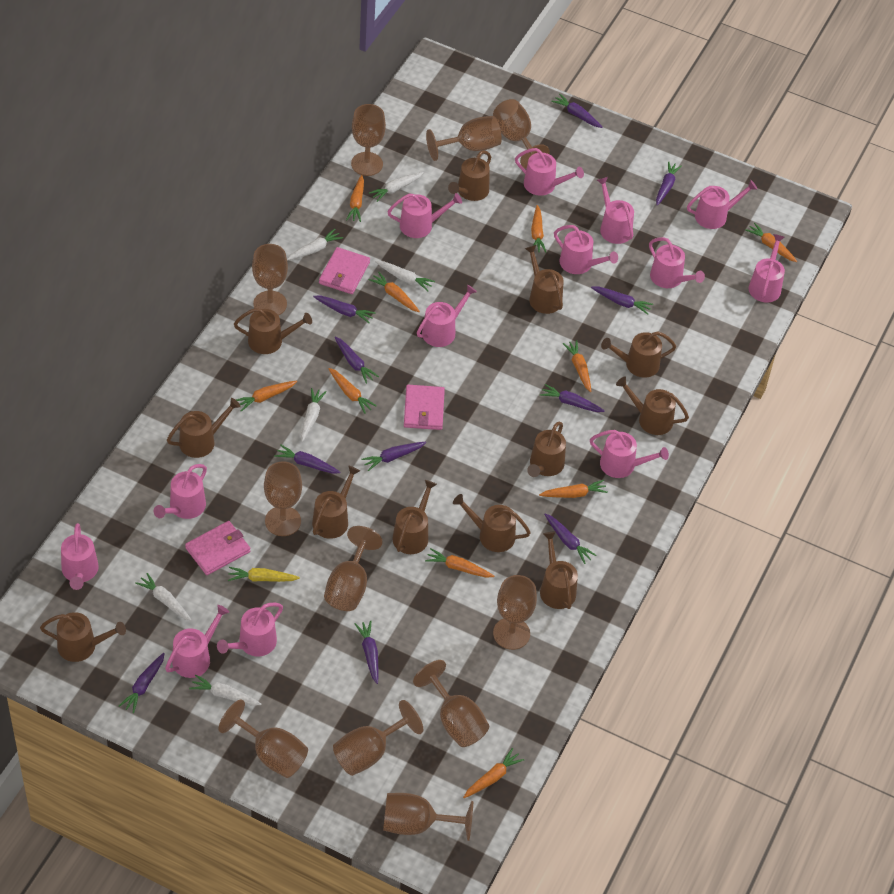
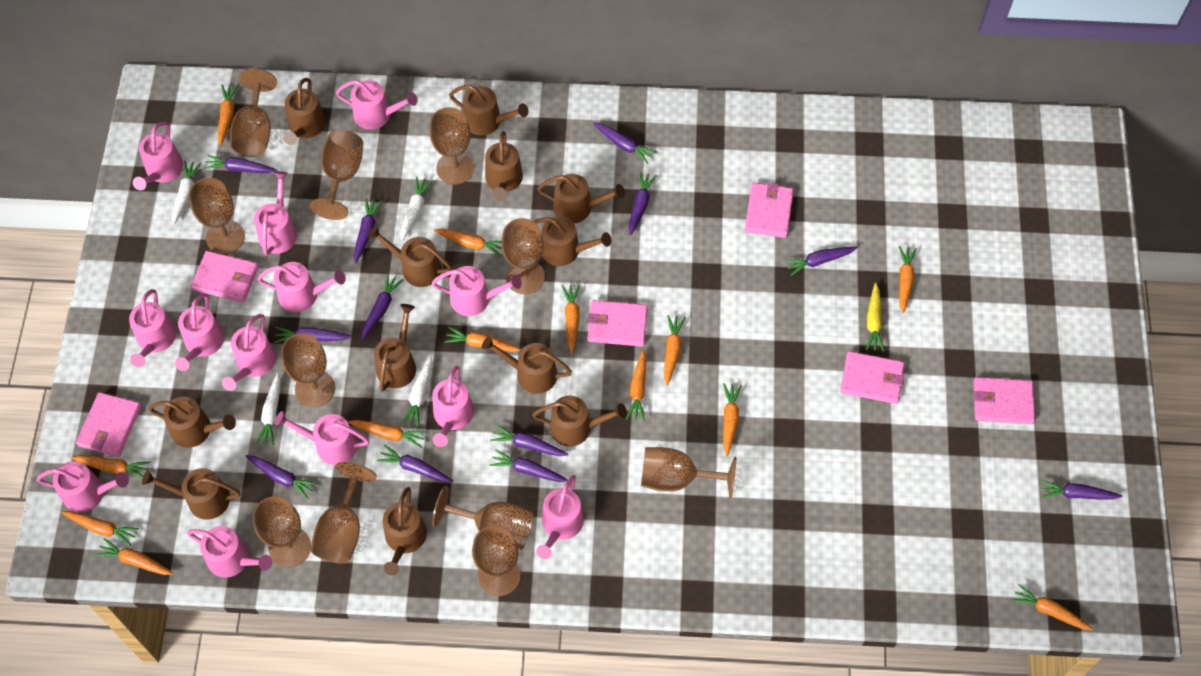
orange carrot: [236,381,297,412] [328,368,377,414] [346,175,364,222] [368,272,420,312] [425,548,494,578] [463,748,524,798] [531,205,546,253] [539,480,608,498] [562,340,591,392] [745,223,797,262] = 10 -> [61,511,139,546] [71,455,151,478] [95,538,174,575] [218,85,238,145] [348,420,426,448] [433,228,502,256] [444,327,521,352] [562,285,580,354] [626,349,646,421] [664,315,686,385] [723,383,742,457] [899,246,917,313] [1011,584,1094,630] = 13
pink wallet: [185,521,250,575] [319,247,370,294] [404,385,445,430] = 3 -> [76,392,141,457] [191,251,259,303] [587,300,648,347] [745,182,794,238] [841,351,904,404] [974,377,1035,424] = 6
purple carrot: [119,653,165,713] [274,444,341,474] [313,296,375,323] [335,337,379,384] [355,620,378,684] [361,442,426,471] [540,384,605,412] [544,513,597,564] [551,94,603,128] [591,286,653,315] [656,161,682,206] = 11 -> [204,155,277,173] [246,455,318,500] [274,327,352,343] [354,198,382,263] [362,273,404,339] [377,445,453,482] [489,449,568,482] [490,424,568,456] [593,122,657,164] [629,172,657,235] [785,246,858,276] [1041,480,1122,500] = 12
white carrot: [135,573,191,621] [189,675,261,706] [287,229,343,260] [301,388,327,442] [369,172,424,202] [375,261,435,291] = 6 -> [172,161,202,225] [255,373,281,445] [401,177,433,241] [401,355,432,427] = 4

